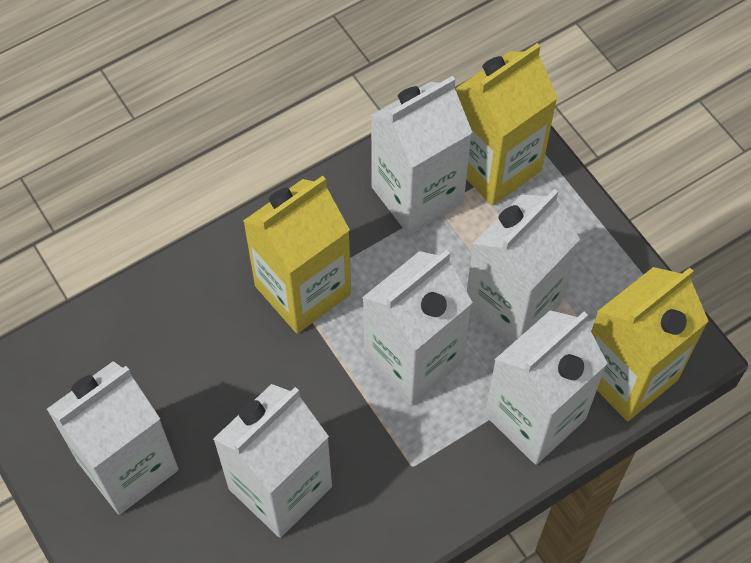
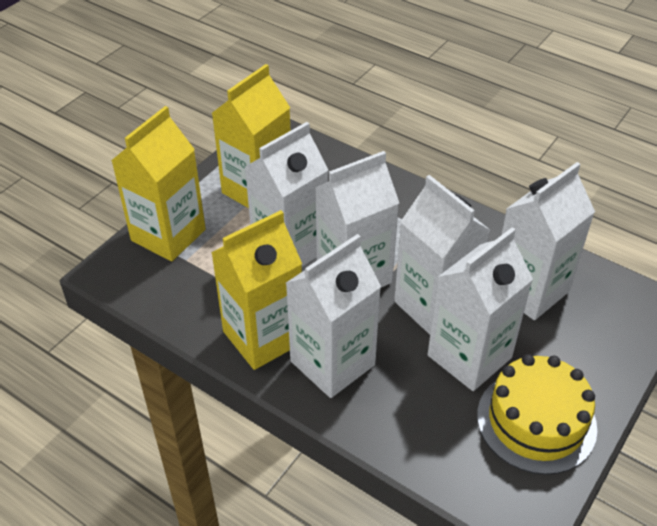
yellow cake: none = 0 -> [477,354,597,475] = 1

